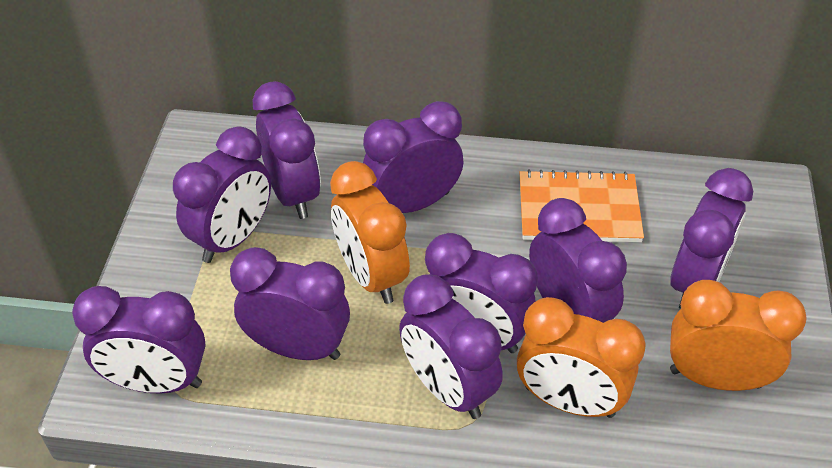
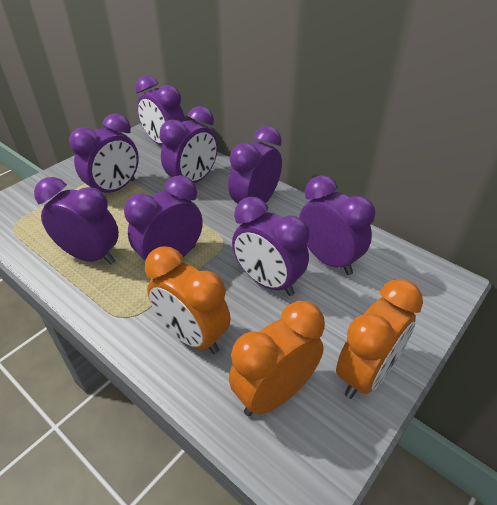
orange notebook: [519,169,644,242] = 1 -> none = 0
purple clock: [72,286,206,394] [173,127,271,263] [230,247,350,360] [253,81,321,219] [363,101,464,213] [399,274,503,419] [425,233,538,353] [529,198,627,323] [670,168,753,309] = 9 -> [34,177,119,265] [69,113,139,193] [124,175,203,260] [135,75,186,146] [159,106,218,183] [228,126,282,204] [232,197,310,296] [299,175,375,275] = 8

